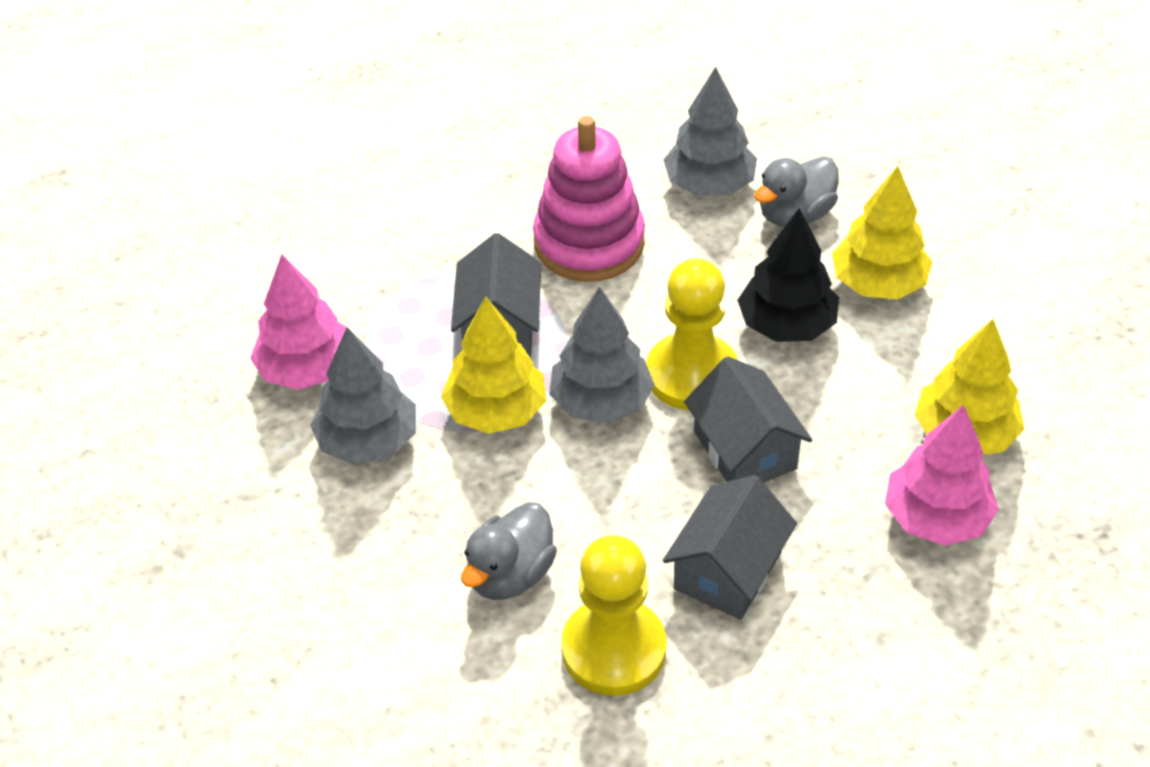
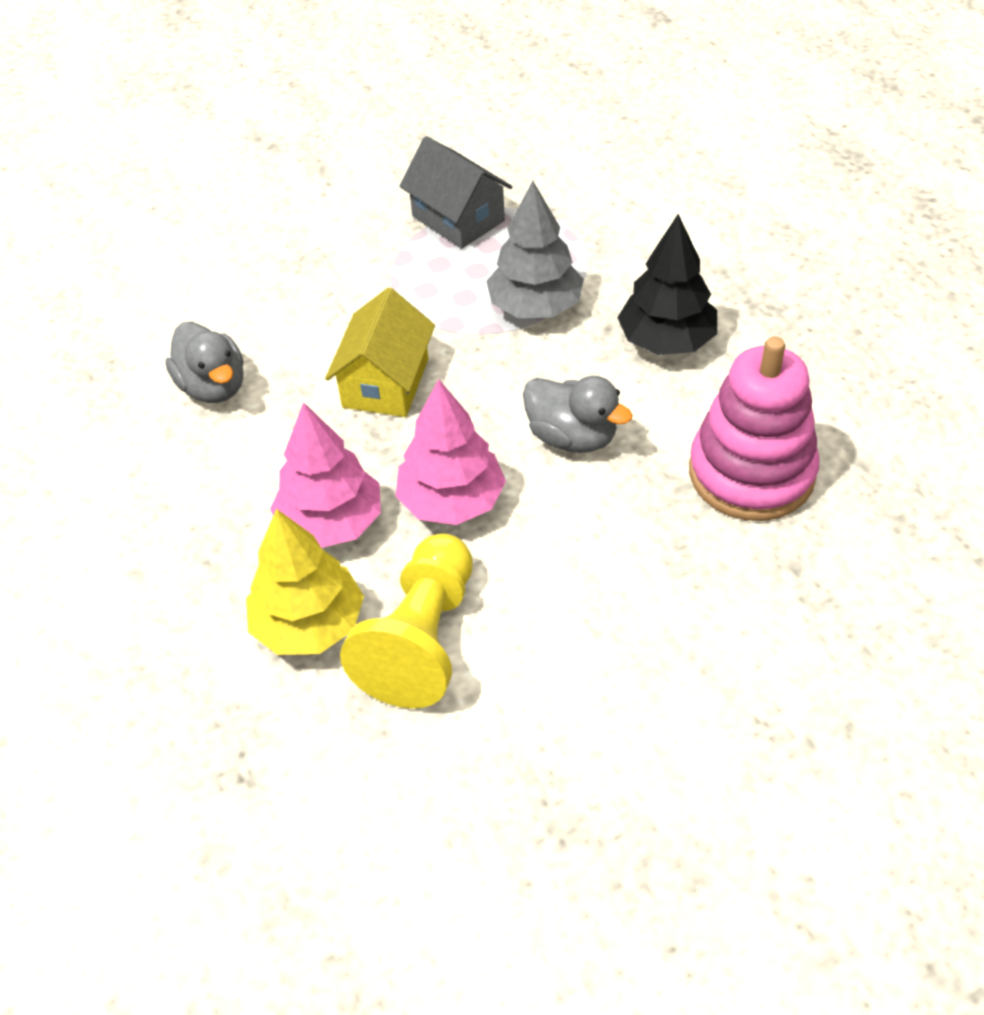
grey house: [451,233,541,357] [663,475,797,620] [684,356,812,483] = 3 -> [399,136,513,249] = 1
grey tree: [310,327,416,465] [549,287,655,424] [663,67,757,196] = 3 -> [486,181,584,318] = 1
yellow house: none = 0 -> [325,287,435,417] = 1
yellow pawn: [561,535,667,696] [647,258,738,410] = 2 -> [340,534,473,709] = 1
yellow tree: [441,297,546,434] [832,166,932,299] [915,319,1024,455] = 3 -> [246,509,364,655] = 1

